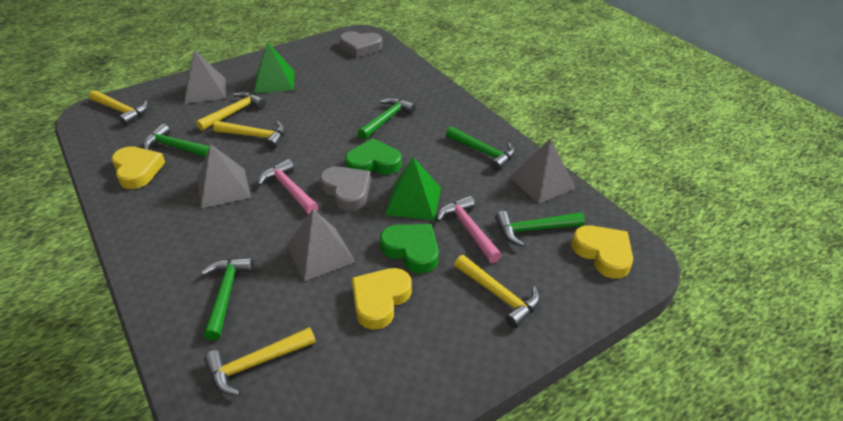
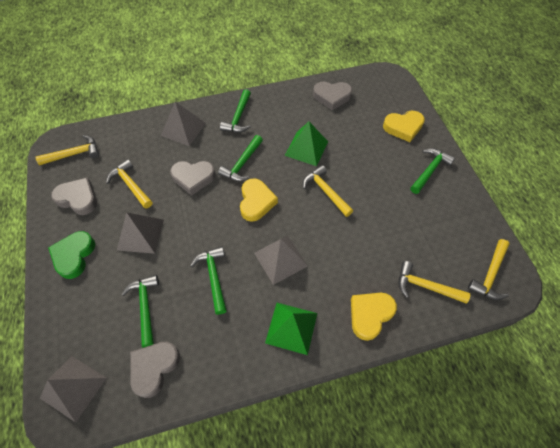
green heart: [345,138,402,175] [380,224,439,273] = 2 -> [48,231,95,279] = 1
grey heart: [320,167,371,211] [340,31,383,58] = 2 -> [51,177,97,215] [130,342,180,398] [170,161,215,196] [313,81,352,111] = 4
pink hammer: [258,159,318,214] [437,195,502,263] = 2 -> none = 0

